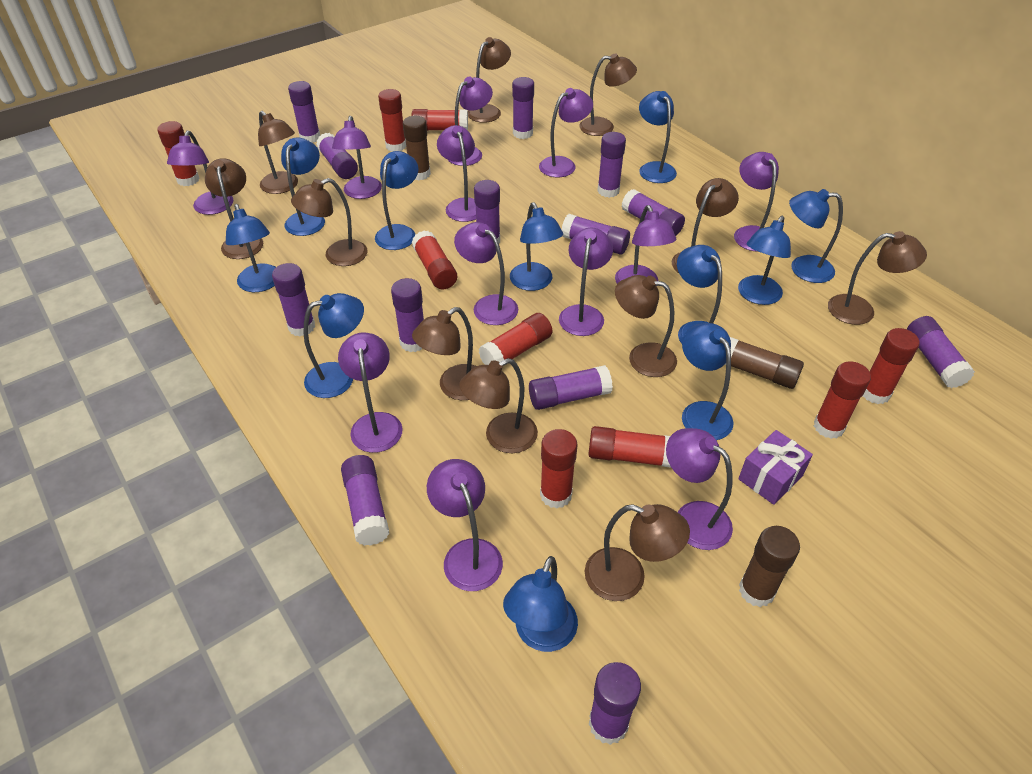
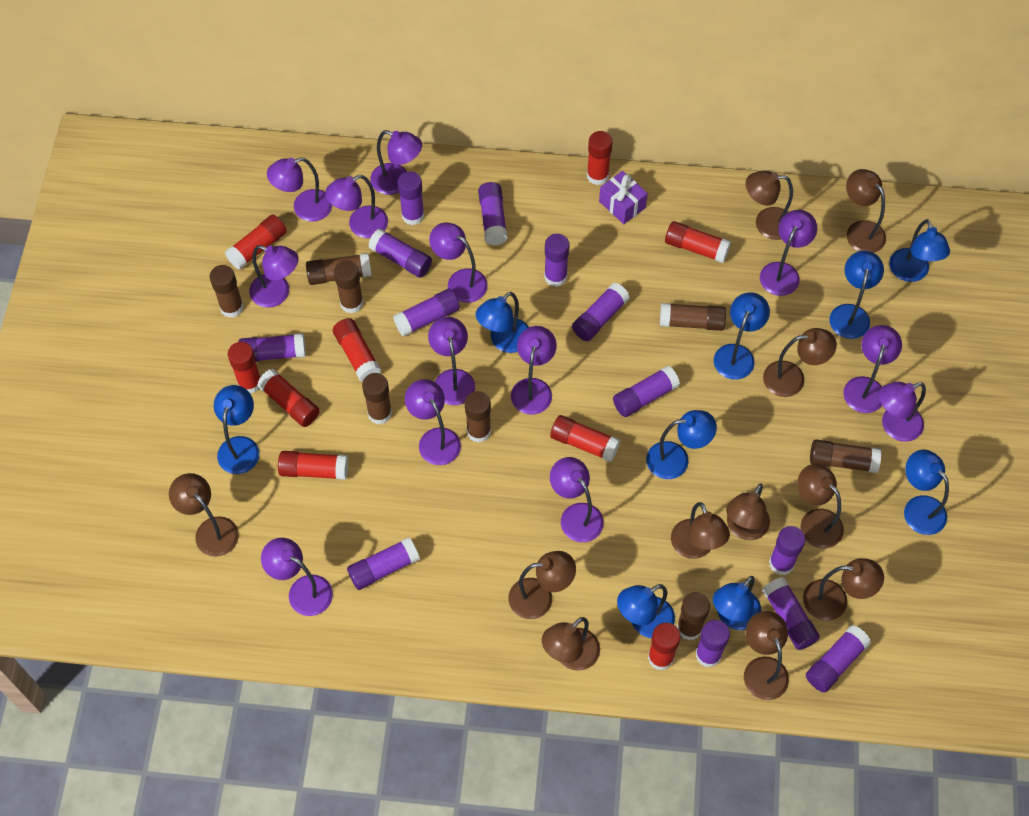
blue lamp: [226,204,276,292] [281,138,325,236] [303,293,364,398] [375,151,419,250] [503,556,578,652] [510,202,563,291] [639,91,677,183] [677,245,722,344] [682,323,734,440] [738,216,791,305] [789,189,843,283] = 11 -> [214,385,260,474] [476,292,529,353] [617,584,675,638] [646,410,717,479] [713,576,761,630] [714,292,770,380] [830,251,884,339] [889,219,950,282] [904,450,949,535] = 9
brown glue stick: [403,116,431,180] [725,337,804,389] [739,526,800,607] = 3 -> [210,265,244,318] [306,253,372,285] [334,260,363,314] [362,373,392,424] [465,391,491,443] [660,303,726,331] [677,592,710,640] [810,440,881,473] = 8
purple lamp: [167,130,233,215] [332,116,382,199] [338,333,403,453] [427,459,503,591] [437,125,476,222] [448,76,493,166] [454,222,518,325] [539,88,593,177] [559,228,613,336] [615,205,676,284] [666,428,733,550] [734,152,779,252] = 12 -> [249,245,299,308] [261,538,333,616] [267,157,332,222] [325,175,388,238] [370,130,422,195] [405,379,461,465] [428,317,475,405] [429,223,488,303] [511,326,557,415] [550,457,604,542] [760,210,817,296] [843,325,902,413] [879,382,926,442] = 13

